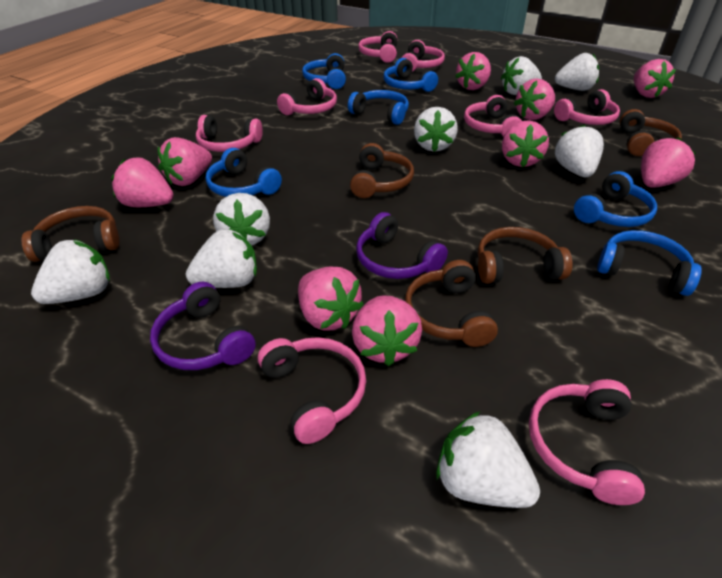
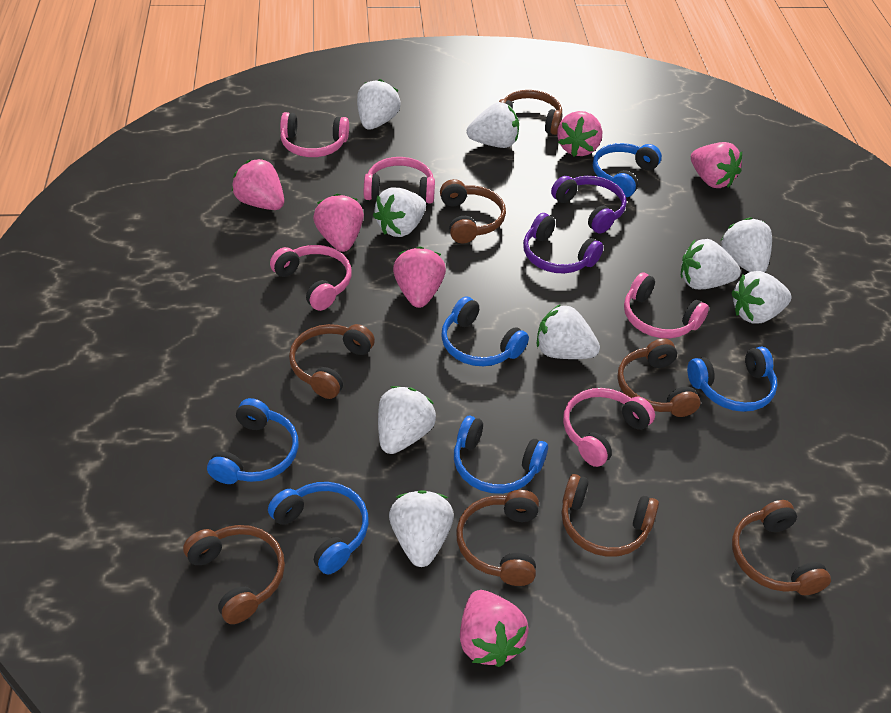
brown headphones: [22,206,119,262] [350,143,414,198] [405,260,498,347] [478,227,572,284] [619,109,682,156] = 5 -> [183,525,285,624] [289,324,375,399] [440,179,506,243] [456,490,539,586] [499,90,563,135] [562,474,659,557] [617,338,700,417] [732,500,831,595] = 8
pink headphones: [196,115,263,152] [258,337,366,444] [277,78,337,115] [358,31,397,63] [401,40,445,72] [464,95,522,137] [529,379,645,505] [554,89,620,125] = 8 -> [270,245,352,311] [280,112,349,157] [364,157,435,203] [563,388,655,467] [624,272,709,338] = 5
pink strawberry: [111,158,174,207] [158,137,212,186] [298,267,364,331] [352,295,422,366] [455,52,491,90] [502,120,549,168] [514,78,555,120] [634,59,676,98] [641,137,696,187] = 9 -> [232,159,284,210] [313,194,364,252] [393,246,446,308] [460,590,529,667] [557,111,602,157] [691,142,742,188] = 6
white strawberry: [31,239,110,304] [186,229,257,288] [213,193,270,245] [414,107,458,152] [436,411,540,508] [501,56,542,95] [555,53,599,91] [555,124,604,177] = 8 -> [357,79,401,130] [373,188,426,237] [378,386,436,454] [389,490,454,567] [467,102,519,148] [537,304,600,359] [681,239,741,289] [720,217,772,272] [731,271,791,324] = 9

